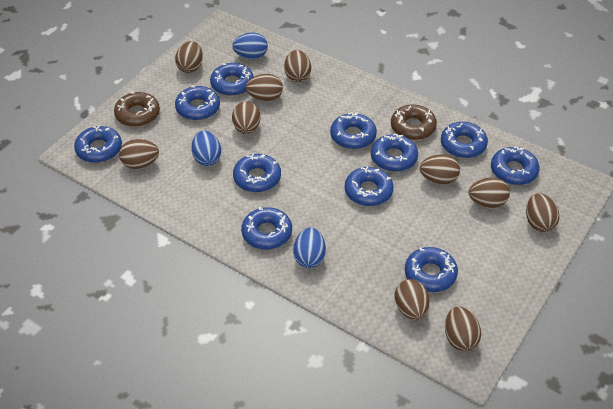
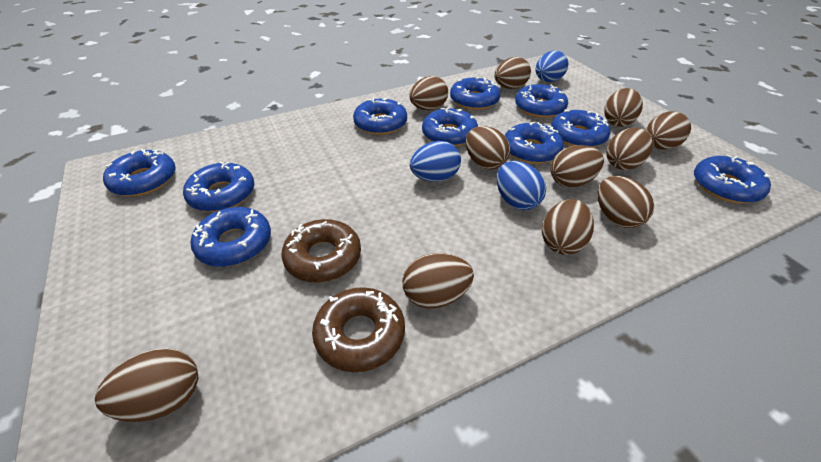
blue donut: [74,126,122,163] [175,85,220,120] [210,63,254,96] [233,154,281,192] [241,207,292,250] [330,112,377,149] [345,167,394,206] [371,134,418,172] [405,247,458,292] [441,122,488,158] [491,146,540,185] = 11 -> [103,149,176,196] [183,161,254,212] [190,207,271,267] [353,98,407,135] [422,107,478,146] [450,77,501,110] [505,122,564,164] [515,84,568,118] [551,110,611,147] [694,154,771,203] = 10
brown egg: [119,139,159,169] [175,41,203,73] [232,101,261,134] [246,74,283,101] [284,50,311,82] [394,279,430,320] [420,154,460,185] [445,307,481,351] [469,177,510,208] [526,193,559,232] = 10 -> [95,349,198,422] [402,253,474,308] [409,76,448,110] [466,126,510,170] [494,57,531,89] [542,199,594,255] [550,145,604,187] [597,176,654,228] [604,88,643,127] [607,128,653,170] [646,111,691,150] = 11

